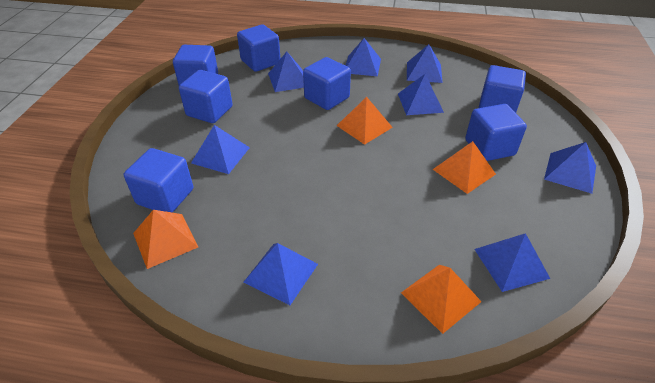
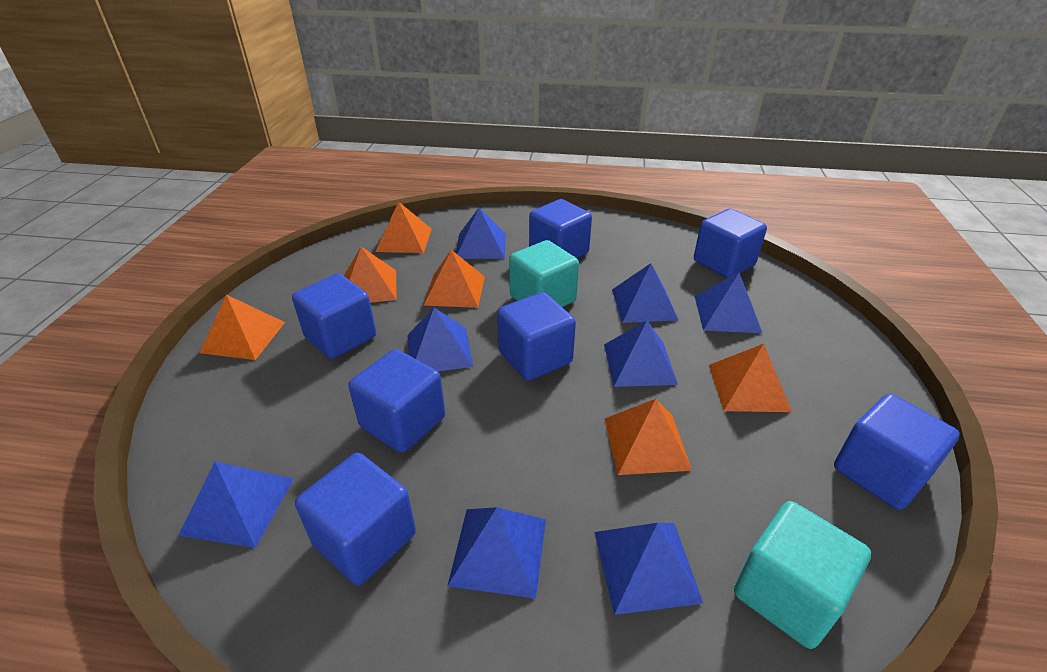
orange pyramid: [133,210,198,269] [337,97,393,145] [401,265,482,334] [433,141,496,194] = 4 -> [199,295,285,360] [344,247,397,303] [376,202,432,253] [423,250,485,308] [604,399,692,475] [709,344,792,412] = 6
turquoise cube: none = 0 -> [509,240,579,307] [734,501,871,649] = 2

